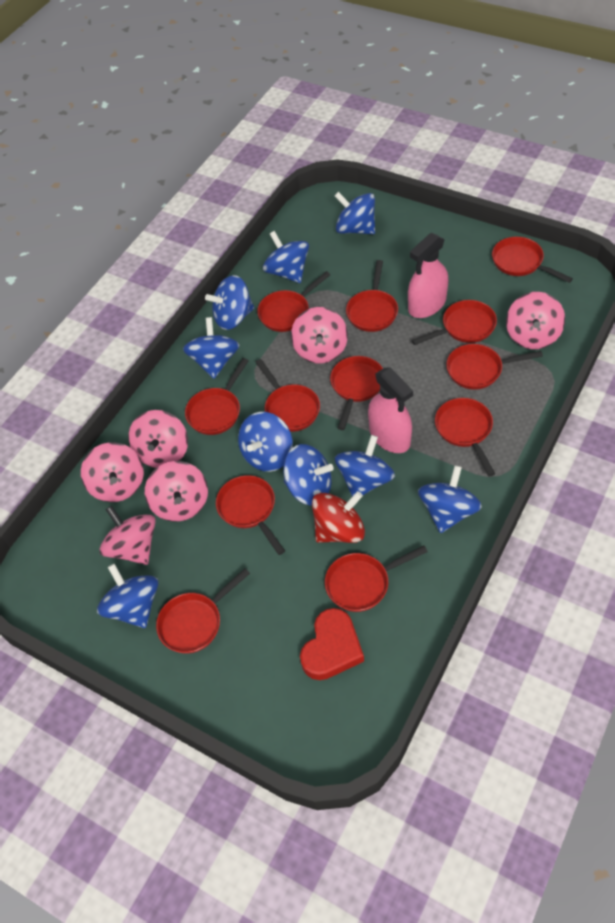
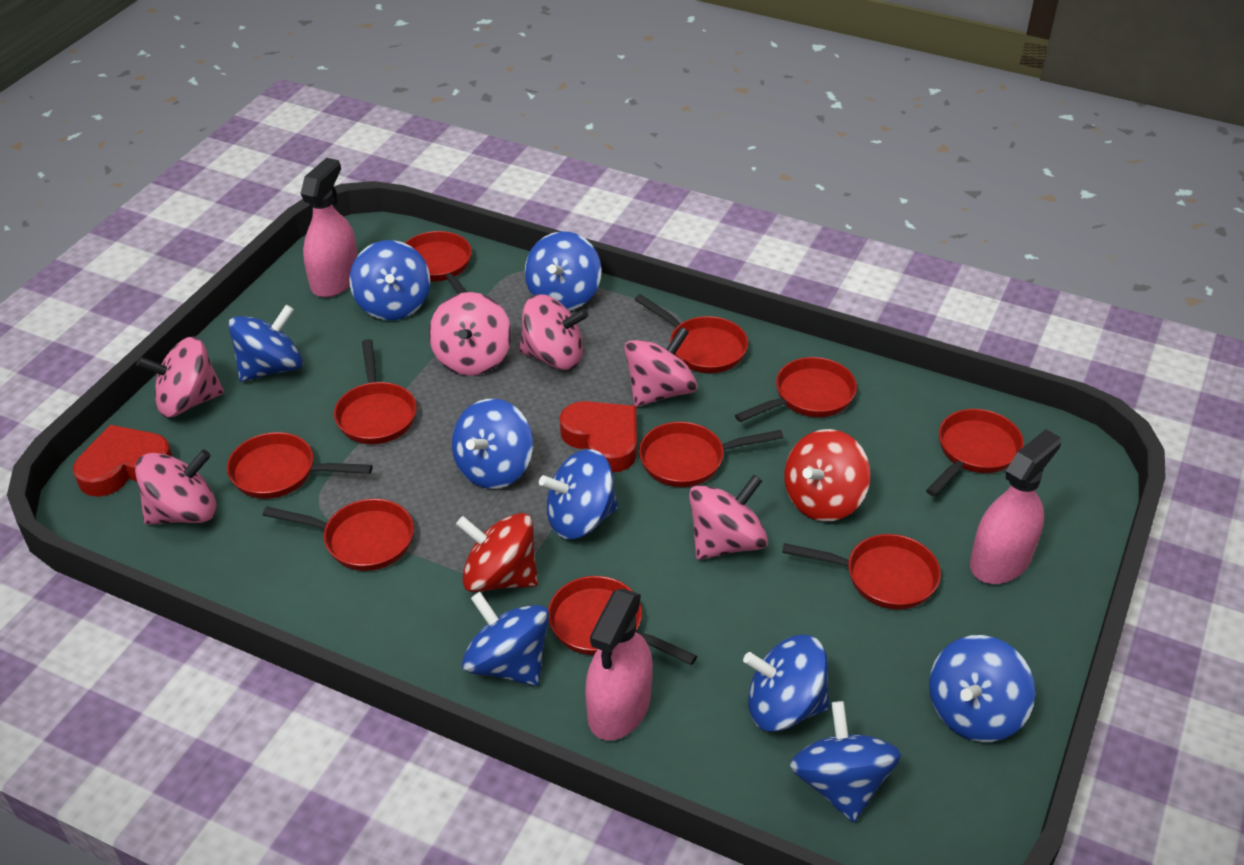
pink spray bottle: [368,367,413,453] [408,233,448,318] = 2 -> [300,158,358,298] [585,589,653,741] [970,429,1061,584] = 3
red heart: [300,608,364,680] = 1 -> [73,425,173,497] [560,401,637,472] = 2
red pan: [156,568,250,654] [185,358,249,435] [216,475,285,555] [255,359,320,432] [257,271,330,332] [325,546,428,612] [330,356,383,430] [346,260,398,332] [412,300,497,345] [435,398,495,476] [446,344,543,390] [492,237,573,283] = 12 -> [227,432,372,499] [263,499,414,571] [334,339,417,444] [405,231,472,294] [548,576,697,665] [634,294,748,373] [639,422,783,487] [735,357,857,422] [782,534,941,610] [926,409,1024,497] = 10
red spinning top: [312,491,365,543] = 1 -> [456,513,538,592] [784,429,870,521] = 2

